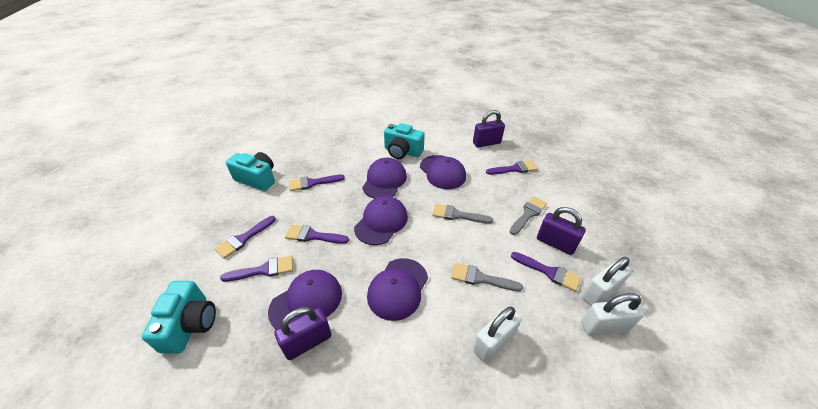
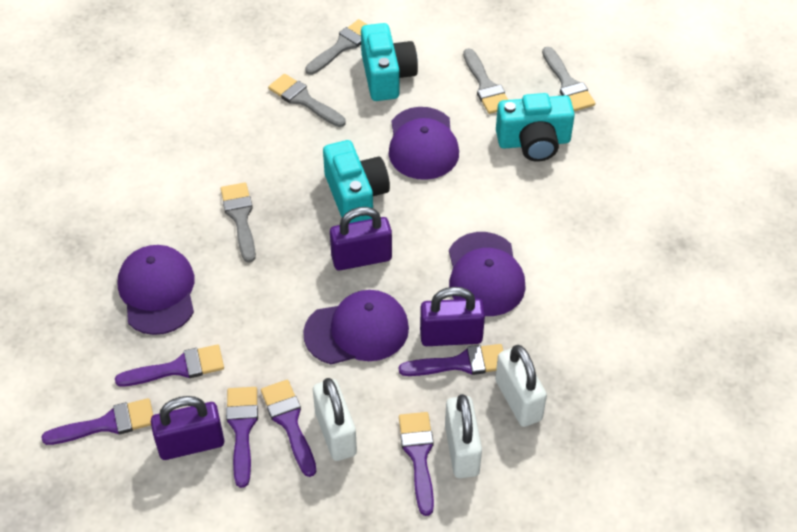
grey brush: [432,204,493,224] [451,263,523,291] [509,196,547,235] = 3 -> [221,182,256,263] [268,74,346,127] [305,19,368,75] [463,48,508,114] [542,47,595,111] = 5
purple cap: [268,270,342,329] [354,196,408,245] [362,158,407,199] [367,258,428,321] [420,155,466,189] = 5 -> [118,245,194,335] [303,290,409,364] [389,107,459,180] [449,232,526,316] = 4

